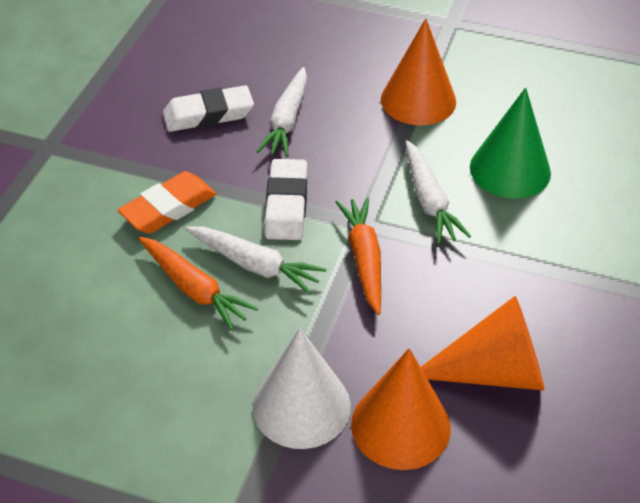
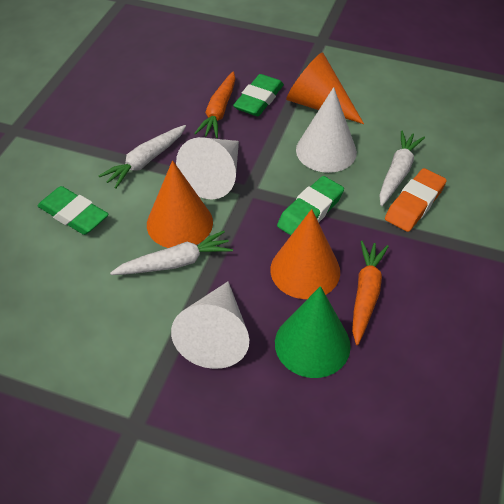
green eraser: none = 0 -> [38,186,109,235] [233,74,284,116] [277,176,344,235] = 3
white cone: [253,328,351,449] = 1 -> [171,281,249,369] [176,137,239,199] [296,87,357,173] = 3
white eraser: [163,85,254,132] [265,159,308,240] = 2 -> none = 0

